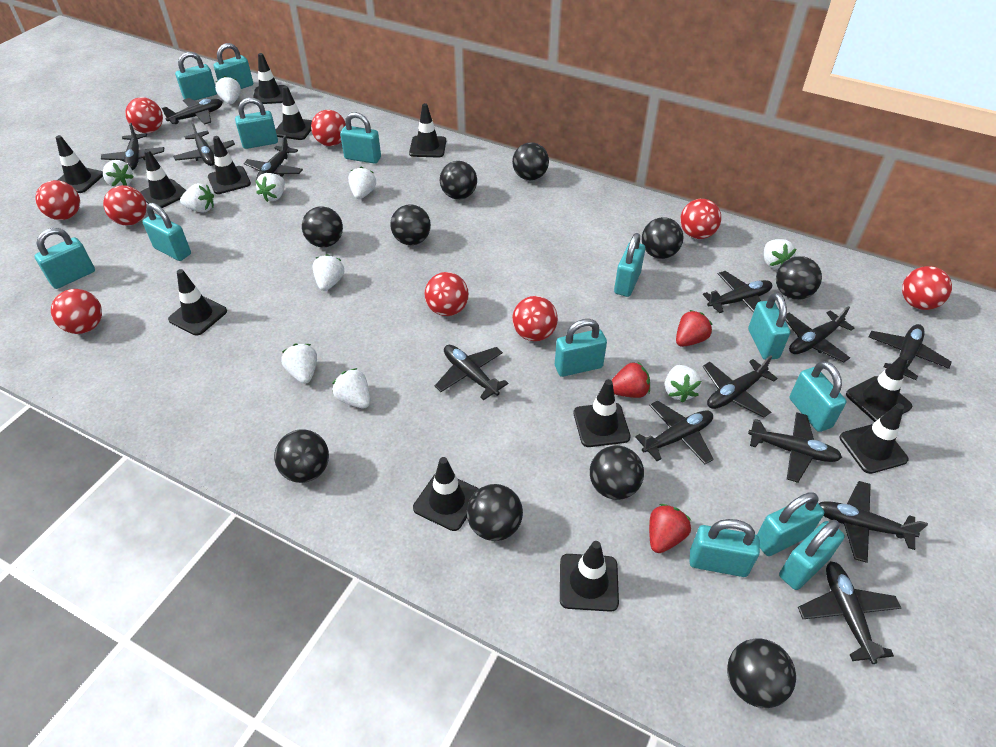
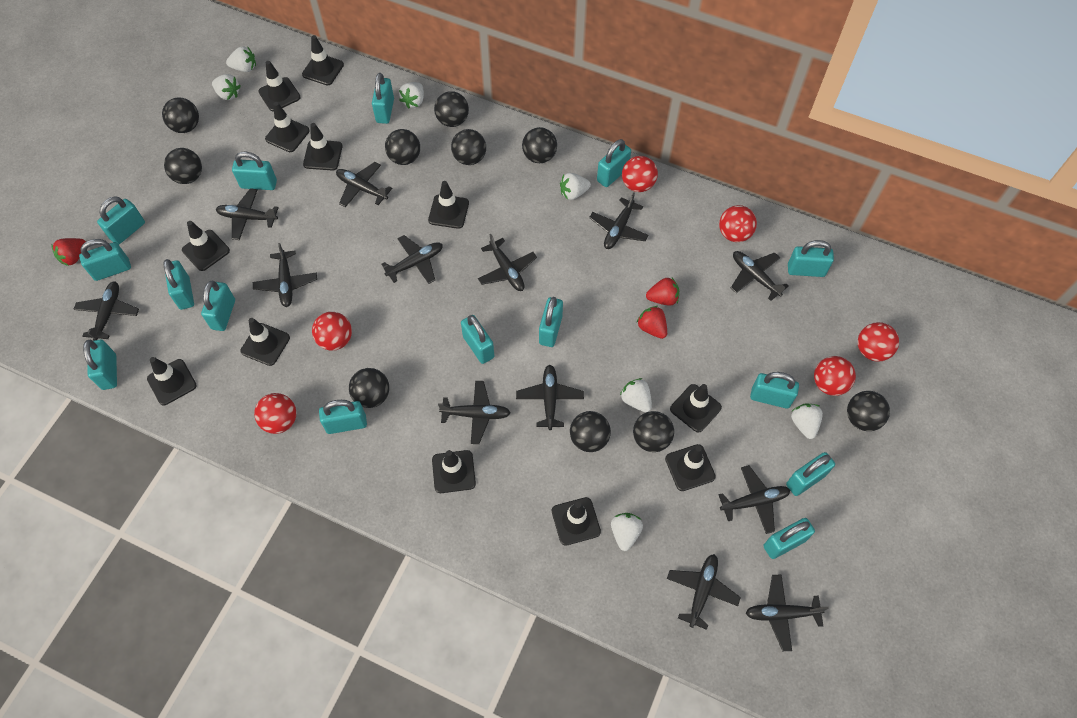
red ball: [35,180,80,220] [51,289,102,334] [103,185,147,225] [125,97,163,133] [311,110,346,146] [425,272,469,316] [512,296,558,341] [680,199,721,239] [902,266,952,310] = 9 -> [254,393,297,434] [312,312,352,351] [622,156,658,192] [719,205,757,242] [814,356,856,396] [858,322,899,362] = 6
turquoise padlock: [34,228,95,289] [143,203,191,261] [175,52,217,100] [213,43,253,89] [235,98,278,149] [340,112,381,164] [555,319,607,377] [614,233,645,297] [690,519,760,577] [748,292,790,360] [757,492,824,556] [779,520,845,590] [790,361,847,432] = 13 -> [79,239,131,281] [83,340,117,390] [97,196,145,245] [163,259,194,310] [201,281,235,331] [232,151,277,190] [319,400,367,434] [372,73,394,124] [461,315,494,364] [539,297,563,347] [597,139,631,187] [750,372,799,409] [763,518,815,559] [786,452,835,496] [788,240,834,277] = 15
white strawberry: [103,160,134,187] [180,183,214,213] [215,76,241,104] [255,173,285,202] [281,344,317,384] [312,254,344,291] [332,368,370,408] [348,167,376,199] [665,365,702,403] [764,239,796,269] = 10 -> [212,74,241,100] [226,46,256,72] [399,82,424,108] [560,173,591,200] [611,513,643,551] [620,378,652,412] [791,403,823,439] = 7

